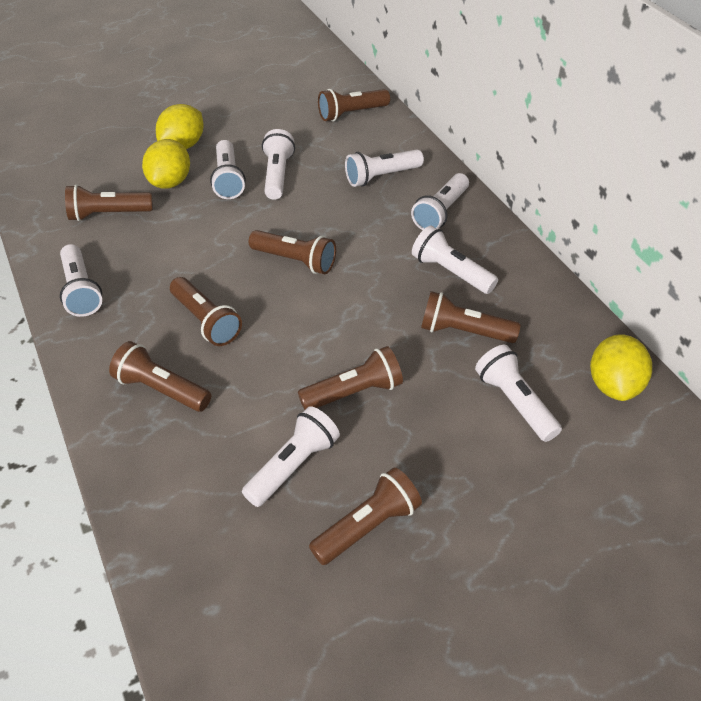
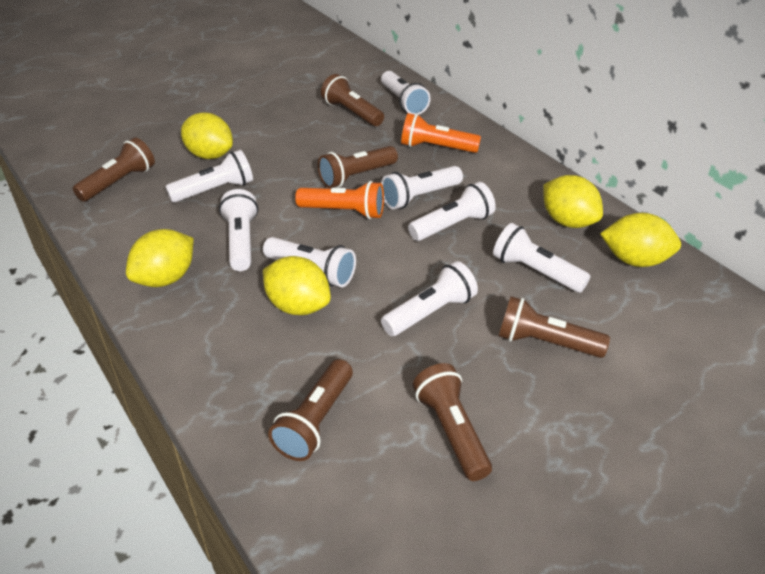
brown flashlight: [65,184,153,221] [109,341,211,412] [170,277,242,346] [249,230,336,274] [298,346,403,410] [309,467,422,565] [318,89,390,122] [421,291,521,343] = 8 -> [73,137,155,202] [268,359,353,461] [318,146,398,188] [321,74,384,126] [413,363,492,481] [499,296,610,358] = 6
orange flashlight: none = 0 -> [295,181,384,219] [401,113,481,153] = 2
yellow lemon: [142,139,190,189] [156,104,204,149] [590,334,652,401] = 3 -> [126,229,194,287] [181,113,233,159] [263,256,331,315] [543,175,603,228] [600,213,681,267] = 5

